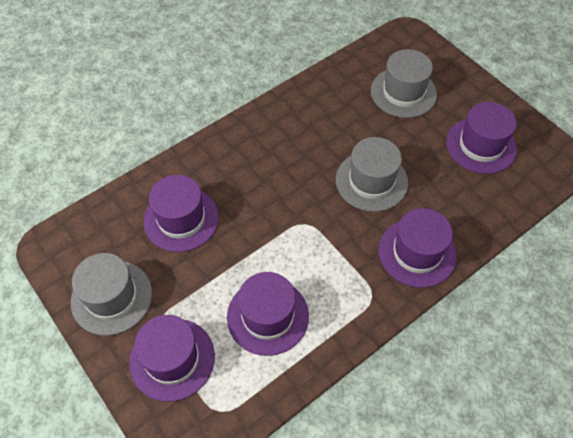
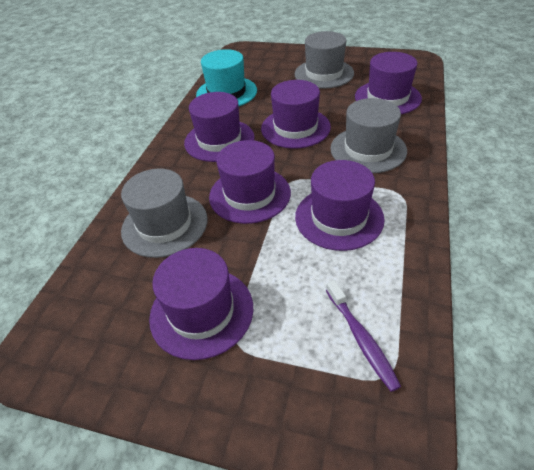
purple hat: [129,315,215,402] [143,175,219,252] [227,272,309,356] [379,208,457,288] [446,102,517,174] = 5 -> [149,248,253,360] [184,92,255,162] [209,140,291,224] [261,80,331,149] [295,160,385,251] [355,52,422,114] = 6
purple toothbrush: none = 0 -> [326,280,401,392] = 1
turquoise hat: none = 0 -> [196,49,257,106] = 1

